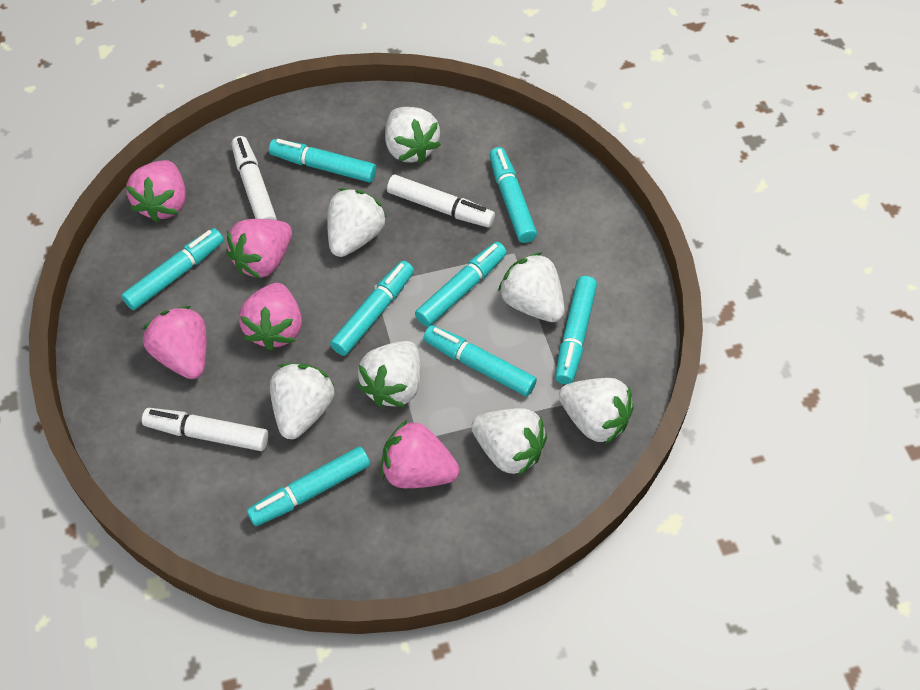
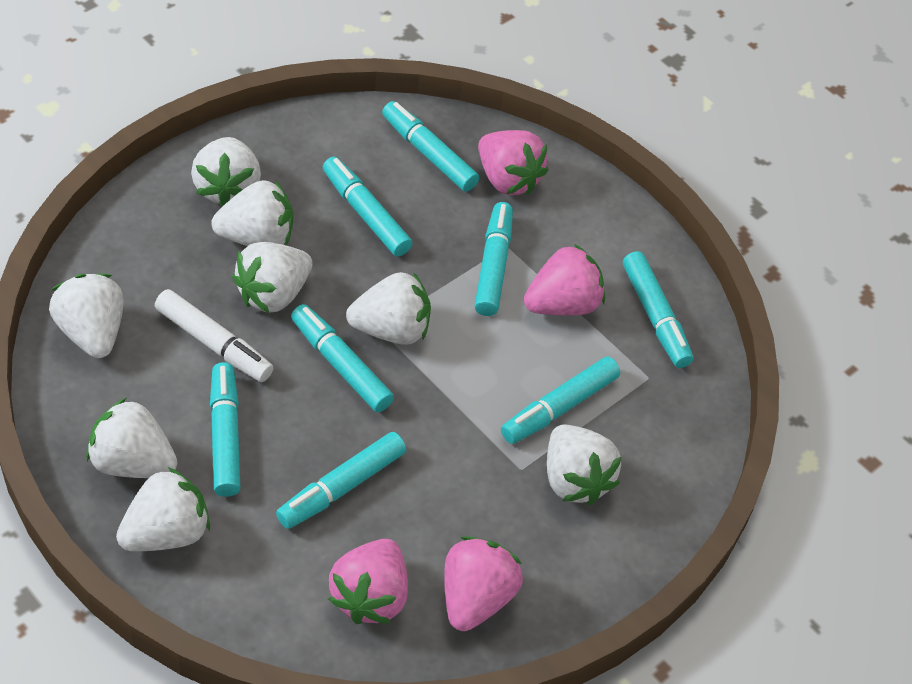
pink strawberry: [126,160,186,222] [143,306,207,379] [226,219,292,279] [239,283,302,351] [382,420,459,488] = 5 -> [328,539,408,624] [444,536,523,631] [478,130,548,195] [524,244,605,316] = 4
white marker: [142,408,268,451] [231,136,277,220] [387,175,495,228] = 3 -> [155,289,273,382] = 1
white strawberry: [270,363,335,439] [327,188,387,257] [358,341,421,407] [385,107,441,164] [471,408,547,476] [498,252,565,322] [559,378,634,445] = 7 -> [49,274,124,358] [86,398,178,478] [116,467,210,551] [191,137,261,207] [211,180,293,246] [232,242,313,313] [346,272,431,345] [547,424,621,505] = 8

